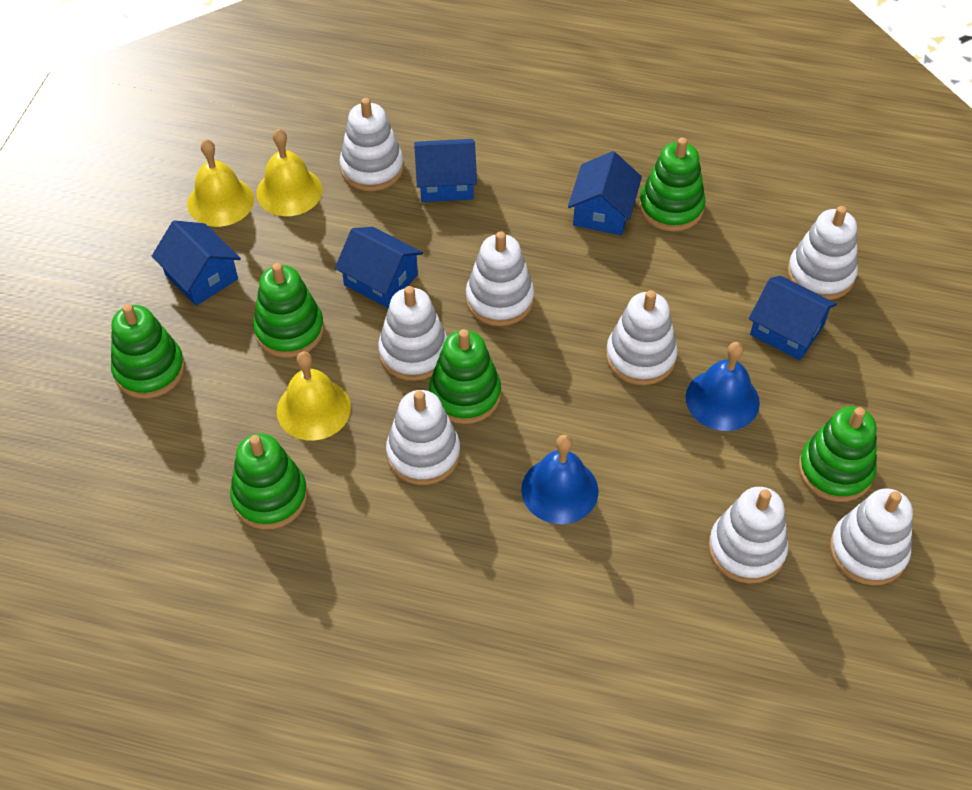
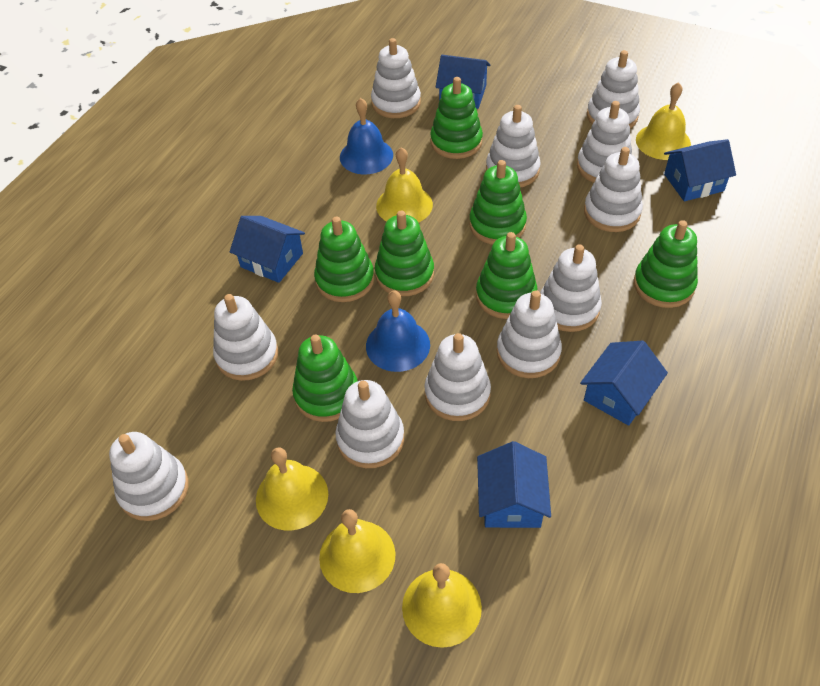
green stacking toy: [111,304,185,399] [230,433,308,530] [253,263,324,358] [429,329,501,424] [639,137,706,232] [798,406,877,502] = 6 -> [292,334,358,422] [314,216,374,302] [375,211,434,296] [430,77,483,159] [469,160,527,245] [476,232,537,319] [634,220,698,308] = 7
white stacking toy: [339,98,404,191] [378,286,447,381] [386,390,460,485] [466,231,534,326] [606,290,678,385] [708,487,788,584] [787,206,858,300] [830,488,913,585] = 8 -> [109,432,188,521] [213,294,278,381] [335,380,404,468] [371,38,421,118] [424,333,491,421] [486,105,541,188] [497,290,562,378] [540,244,602,332] [577,101,632,183] [584,147,643,232] [587,50,640,129] = 11
yellow bell: [187,139,254,227] [256,129,322,216] [277,351,351,441] = 3 -> [256,447,328,531] [319,509,396,593] [376,147,433,223] [402,563,482,648] [636,82,691,160] = 5

